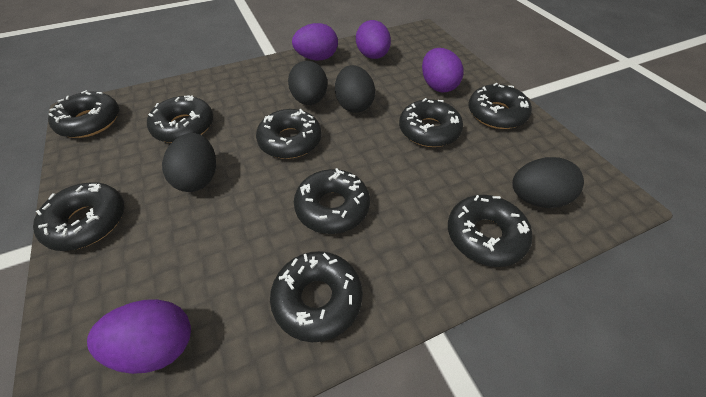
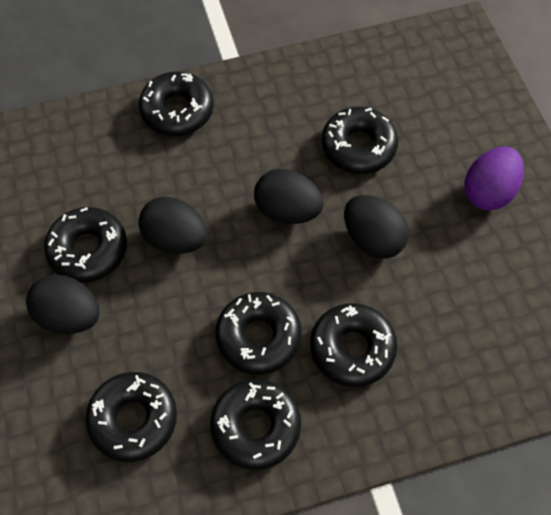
black donut: [33,182,124,251] [48,90,119,138] [147,95,213,143] [256,109,322,159] [270,251,363,342] [294,168,370,234] [399,98,463,147] [448,195,532,267] [469,83,532,129] = 9 -> [44,207,127,283] [85,372,177,462] [139,71,214,136] [210,379,301,470] [215,292,301,375] [310,303,397,387] [321,106,398,174] = 7
purple egg: [87,299,191,374] [292,23,338,60] [356,20,391,59] [422,48,464,93] = 4 -> [464,147,524,210] = 1

